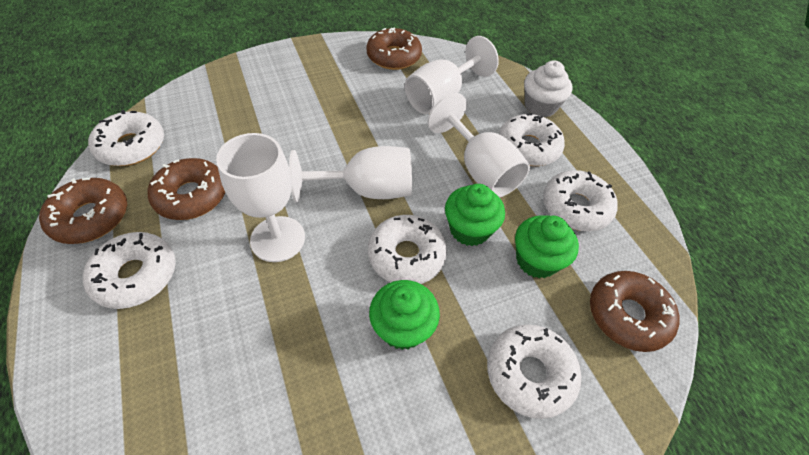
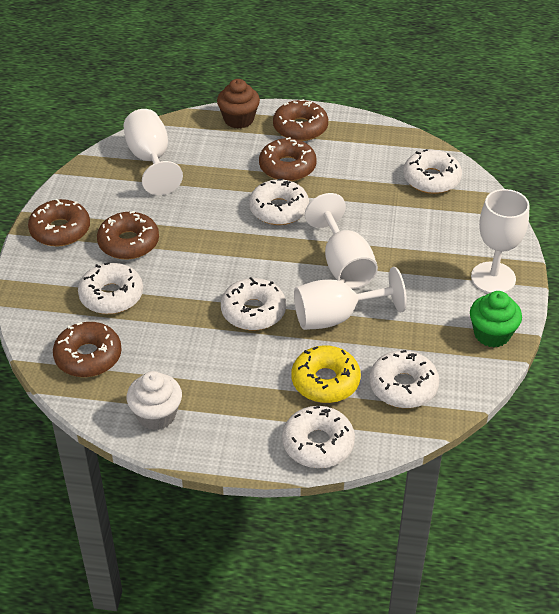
brown cupcake: none = 0 -> [217,79,260,129] = 1
brown donut: [39,178,127,244] [148,158,225,220] [366,28,422,70] [590,271,680,352] = 4 -> [28,198,90,247] [53,322,122,377] [97,211,159,260] [259,137,317,181] [273,99,328,141] = 5
green cupcake: [369,280,440,350] [445,184,505,246] [515,215,579,278] = 3 -> [470,291,522,347] = 1
yellow donut: none = 0 -> [292,346,361,403] = 1

